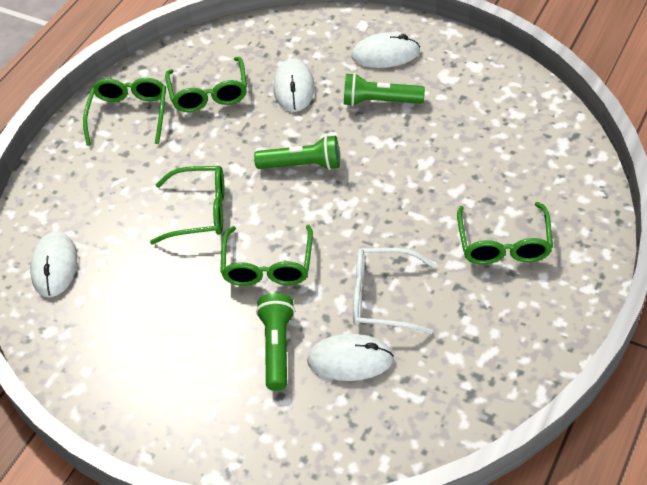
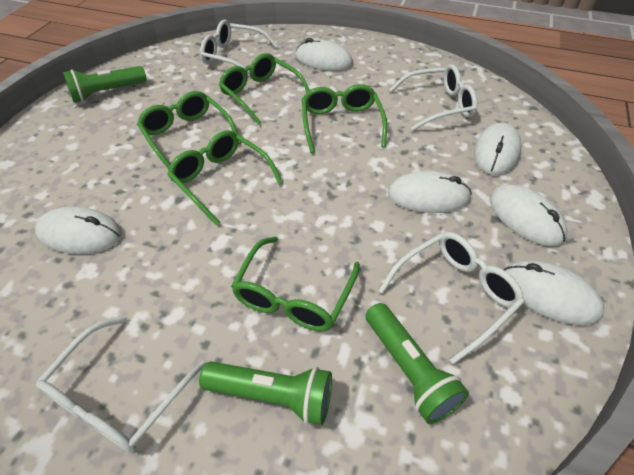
white glasses: [353,248,435,334] = 1 -> [36,316,206,452] [200,20,278,75] [378,232,525,365] [389,64,477,131] = 4
white mouse: [30,231,77,297] [273,58,315,112] [307,334,394,381] [351,32,420,68] = 4 -> [35,207,122,254] [295,38,353,71] [388,171,472,213] [474,122,522,175] [489,185,567,246] [504,260,604,325] = 6

